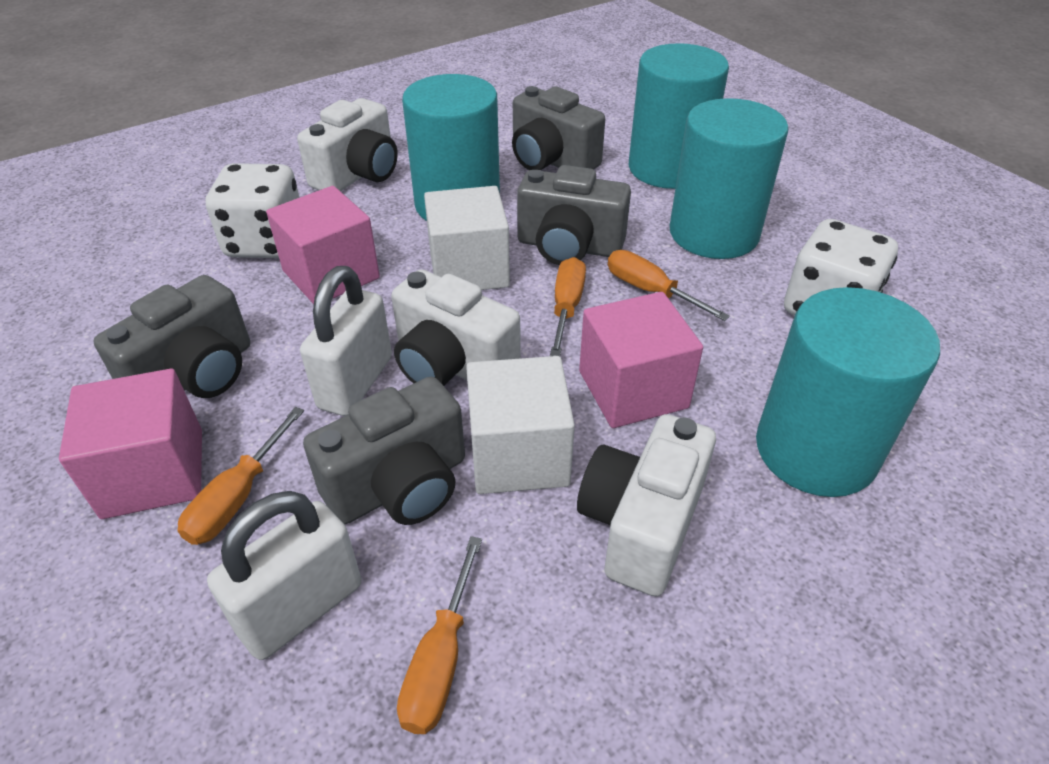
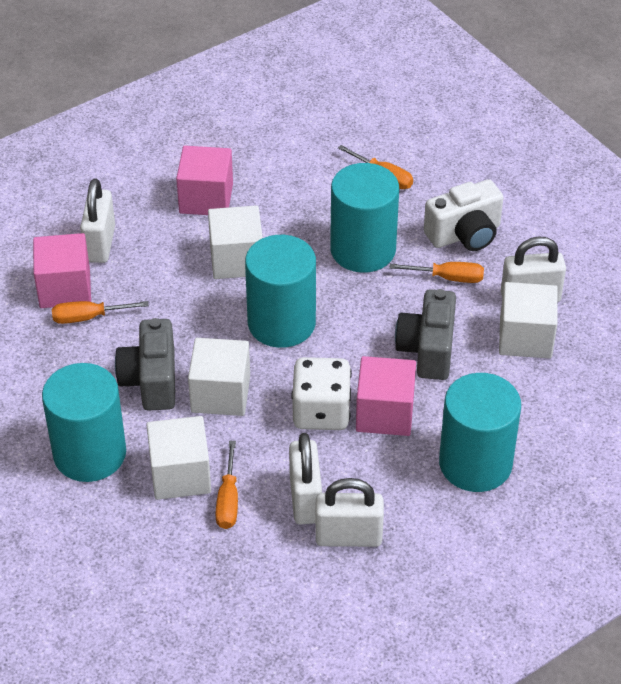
grey camera: [93,275,250,398] [303,377,465,525] [512,86,605,170] [517,165,631,265] = 4 -> [115,318,175,411] [395,289,456,380] = 2
white camera: [297,98,398,192] [391,269,521,386] [577,414,716,597] = 3 -> [424,179,503,251] = 1
white cube: [424,186,510,290] [466,356,575,494] = 2 -> [146,416,211,500] [188,338,250,416] [208,205,263,279] [499,282,558,359] = 4
white dice: [206,163,300,258] [784,219,898,315] = 2 -> [291,357,352,430] = 1
white padlock: [207,491,362,660] [300,266,392,416] = 2 -> [80,179,115,263] [289,433,322,525] [315,478,384,547] [501,236,566,302] = 4

